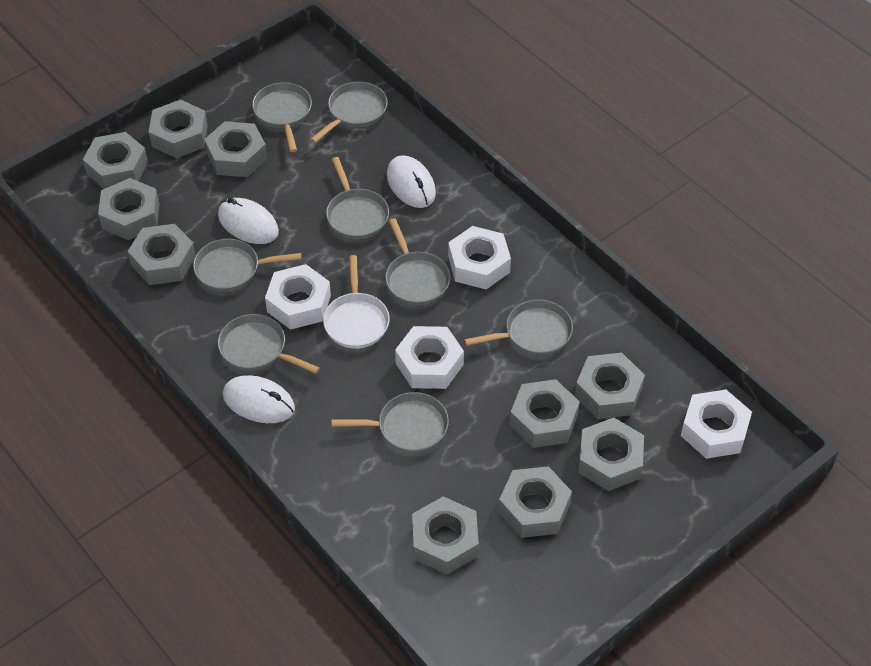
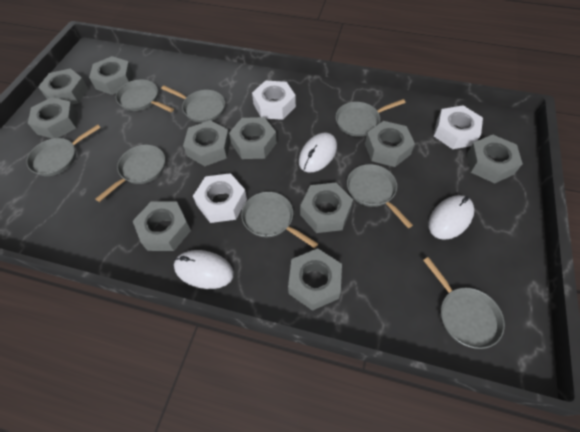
white nut: [265,264,331,330] [395,326,464,389] [448,226,511,289] [681,390,752,459] = 4 -> [193,173,247,223] [252,81,296,120] [434,105,483,149] = 3
white pan: [323,255,390,349] = 1 -> none = 0

